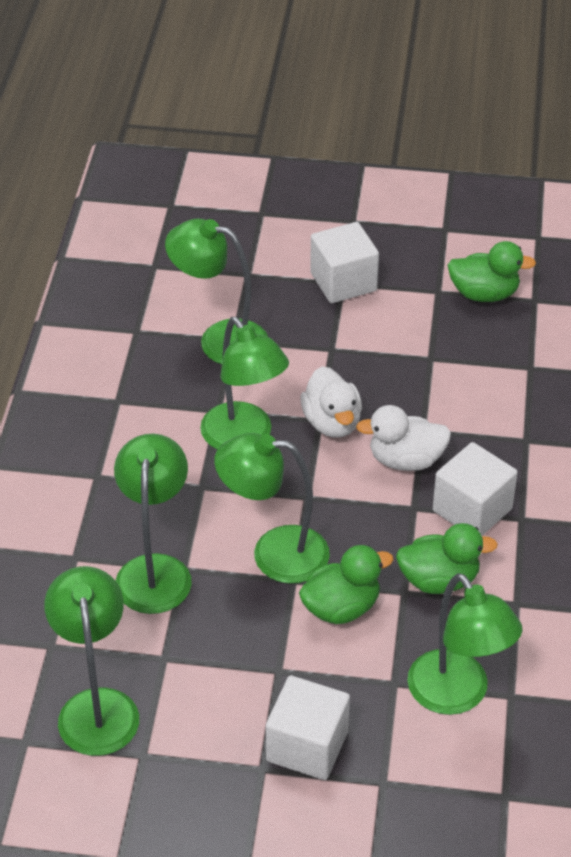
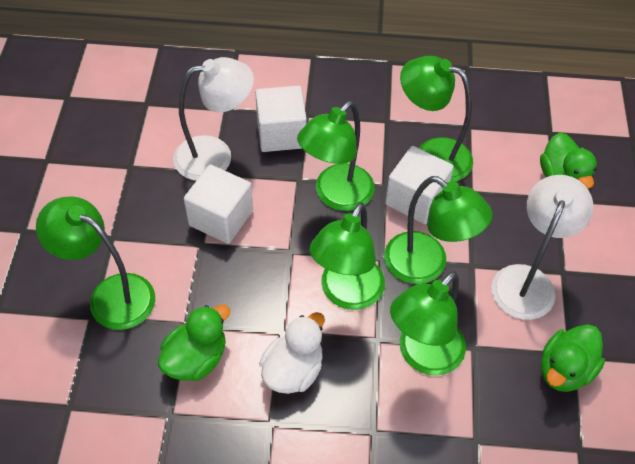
white duck: [300,366,362,438] [356,405,451,471] = 2 -> [259,312,325,394] = 1
white lamp: none = 0 -> [173,57,254,181] [492,175,593,320] = 2

